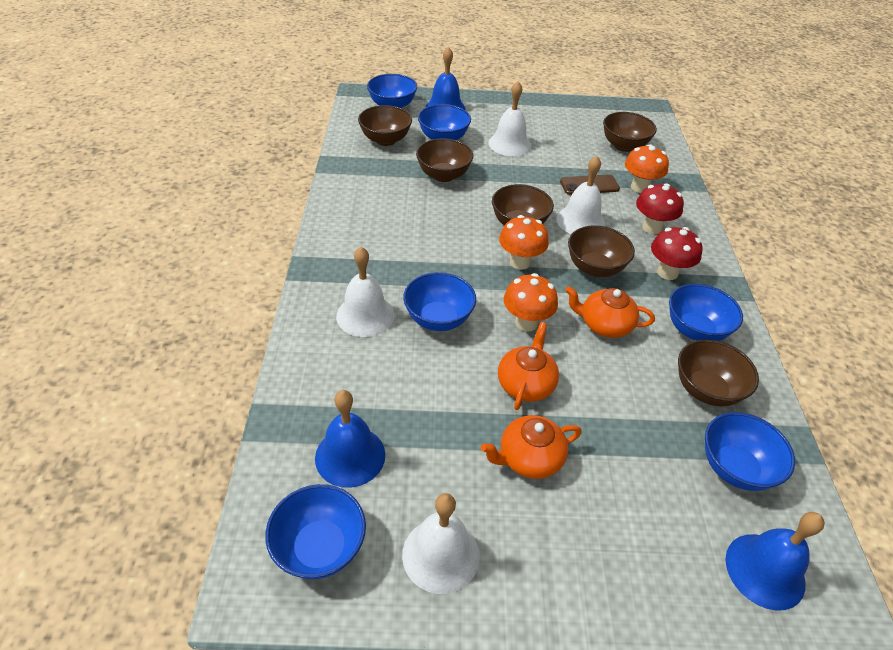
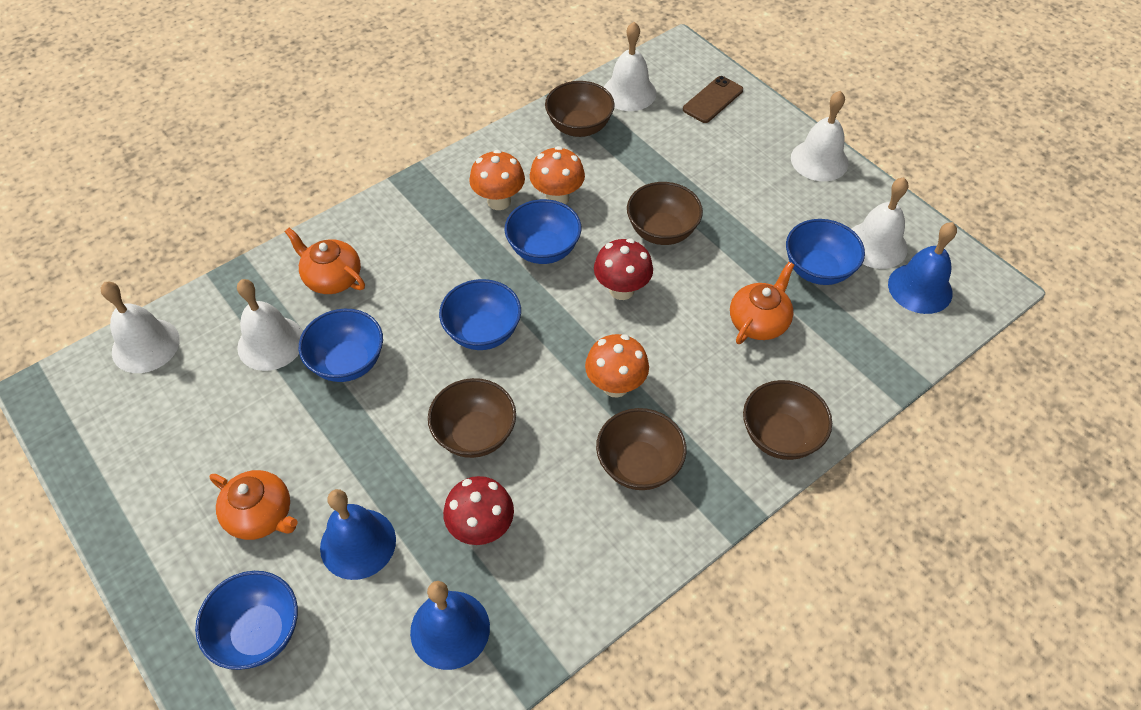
blue bowl: [265,484,366,579] [367,74,417,108] [403,272,476,331] [418,104,471,140] [669,284,743,341] [705,412,795,491] = 6 -> [195,571,298,670] [299,309,383,382] [439,279,521,350] [504,199,581,264] [786,219,865,285] = 5
brown bowl: [358,105,412,146] [416,138,474,182] [492,184,554,225] [568,225,635,277] [603,112,657,152] [678,339,759,407] = 6 -> [428,378,516,458] [545,81,615,137] [596,408,686,490] [627,182,703,245] [743,380,832,460] = 5
white bell: [336,247,394,337] [402,493,480,594] [488,81,531,156] [556,156,605,234] = 4 -> [101,282,180,373] [237,279,303,371] [604,22,656,111] [791,91,848,181] [852,177,909,269] = 5

